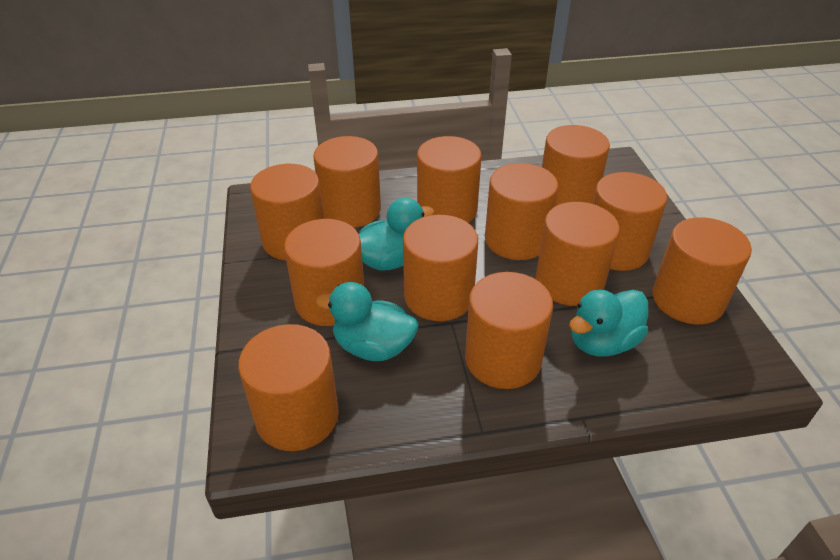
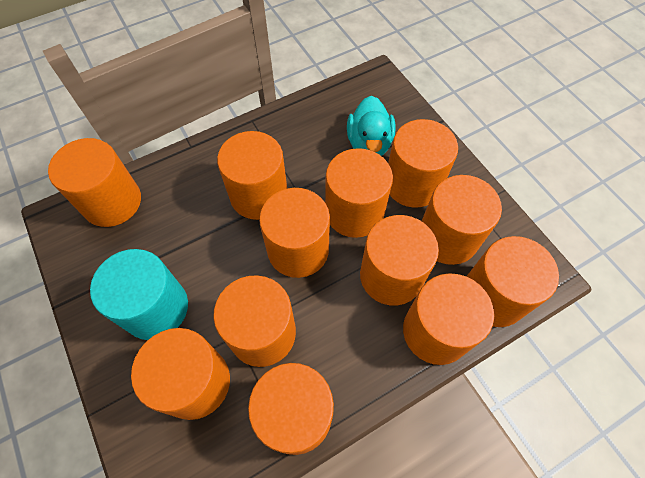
turquoise cylinder: none = 0 -> [90,249,188,340] = 1
turquoise duck: [315,282,418,361] [359,198,435,271] [569,290,649,357] = 3 -> [347,96,396,156] = 1

